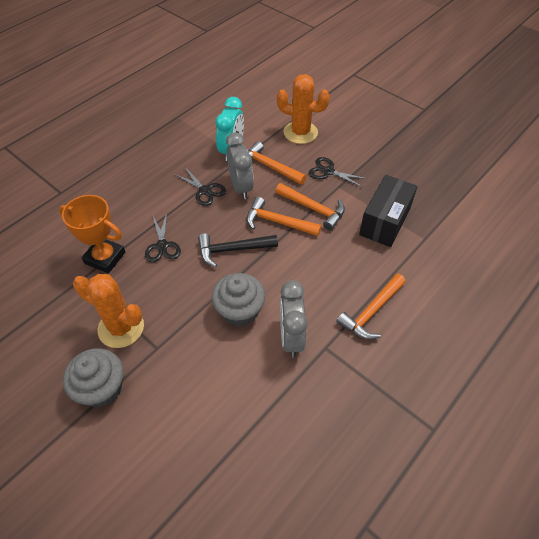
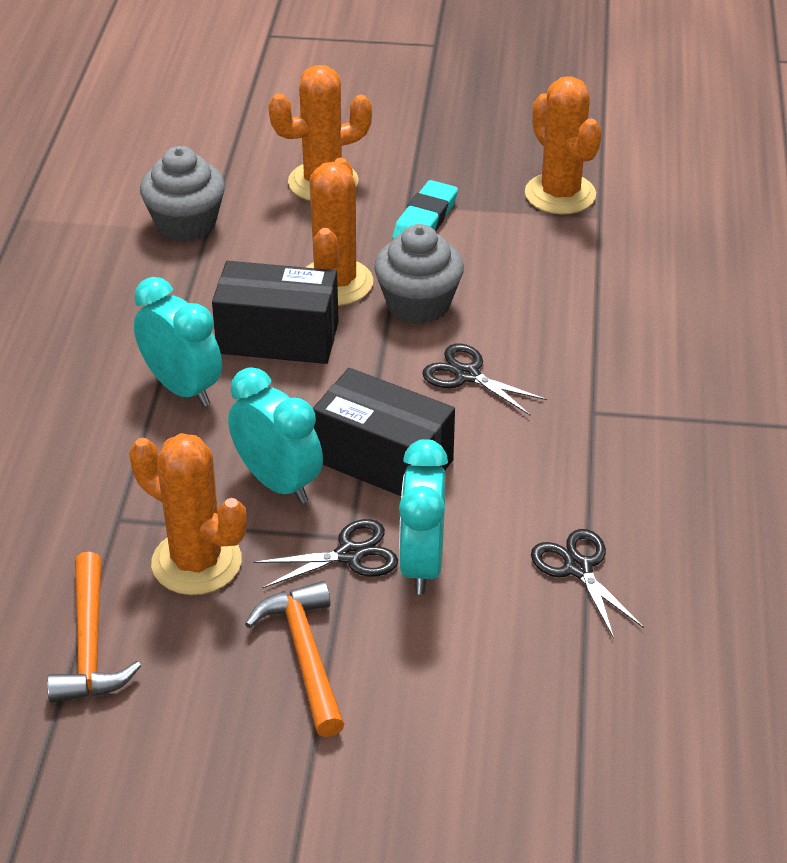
black box: [359,175,418,247] = 1 -> [212,261,339,364] [313,368,455,496] = 2
black hammer: [198,233,278,267] = 1 -> none = 0
grey clock: [226,132,254,199] [280,280,308,357] = 2 -> none = 0
orange cactus: [73,274,144,348] [277,74,330,144] = 2 -> [130,433,246,595] [268,65,372,201] [305,158,373,306] [525,76,602,215] = 4
orange hammer: [247,197,321,236] [248,141,306,185] [275,183,345,230] [336,274,406,339] = 4 -> [47,552,141,703] [245,581,345,737] = 2
orange trophy: [59,195,125,274] = 1 -> none = 0
turquoise clock: [215,97,244,161] = 1 -> [134,277,222,407] [228,367,323,504] [399,439,448,595] = 3
turquoise eraser: none = 0 -> [392,180,458,239] = 1

